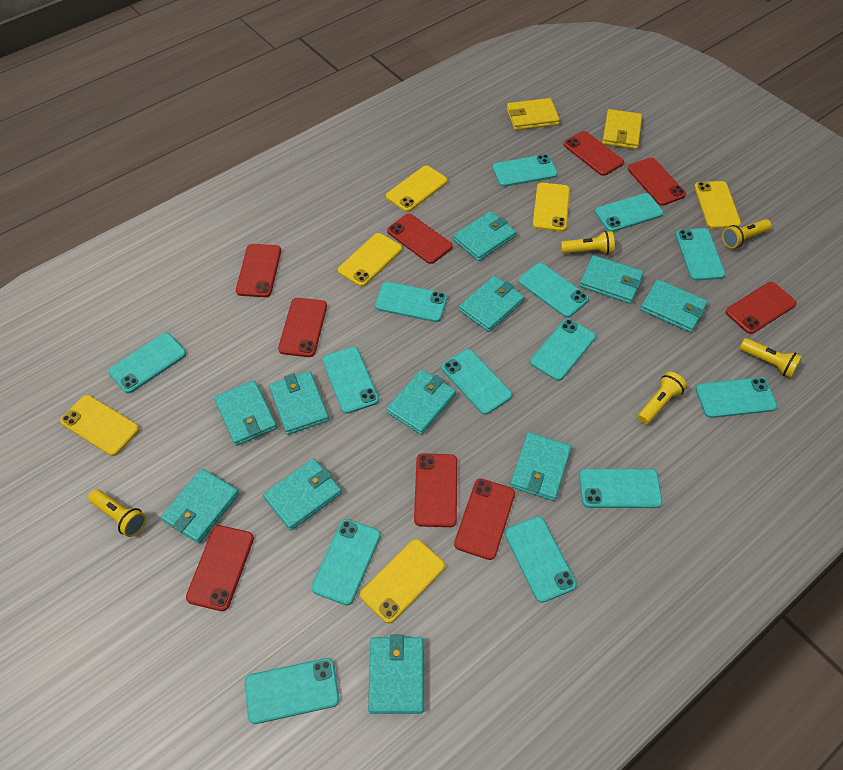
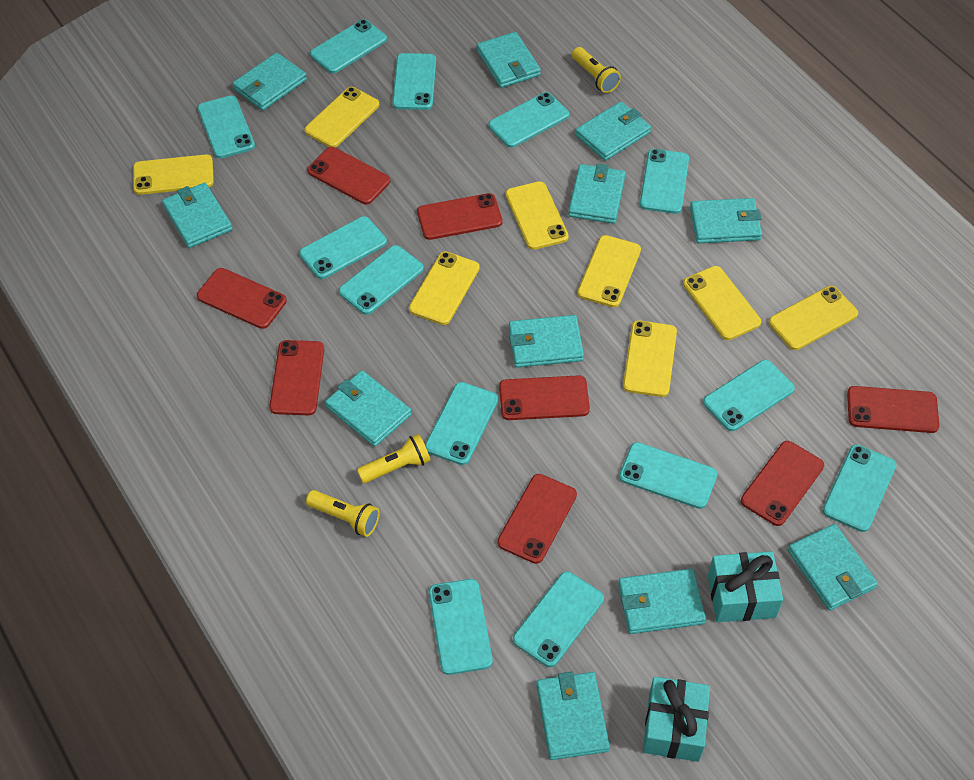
red phone: [186,525,254,611] [236,244,281,297] [278,298,327,357] [387,214,453,264] [414,453,457,527] [454,478,515,560] [563,131,624,176] [628,157,686,206] [726,282,797,334] = 9 -> [197,268,287,329] [269,340,324,415] [307,147,390,204] [417,193,503,240] [497,474,577,564] [499,375,590,420] [741,441,824,526] [847,386,939,433] = 8
turquoise gift: none = 0 -> [643,677,710,762] [708,551,783,622] = 2
turquoise phone: [108,333,186,393] [245,658,339,724] [311,519,381,605] [323,347,379,414] [375,282,448,322] [442,349,512,415] [492,154,558,187] [505,516,577,603] [519,263,589,318] [530,319,596,381] [579,469,662,508] [595,193,663,232] [675,228,725,281] [696,377,777,418] = 14 -> [198,95,255,158] [299,216,387,279] [310,19,387,73] [339,245,424,315] [392,53,436,110] [425,382,498,465] [429,579,493,675] [489,92,569,148] [513,571,604,667] [619,442,717,509] [640,149,689,214] [703,360,795,431] [822,444,896,532] = 13
yellow flashlight: [88,489,146,537] [561,231,615,254] [638,372,687,424] [722,219,771,249] [739,338,802,378] = 5 -> [306,490,380,537] [357,434,431,483] [572,47,621,93] = 3
yellow phone: [60,395,139,456] [338,233,402,287] [360,539,445,623] [386,166,448,212] [533,183,570,232] [694,181,741,229] = 6 -> [133,154,214,195] [305,87,379,147] [409,251,480,325] [506,181,569,250] [577,235,641,307] [623,320,677,397] [683,266,761,340] [769,286,858,350] = 8
yellow wallet: [507,98,560,130] [602,109,642,149] = 2 -> none = 0

